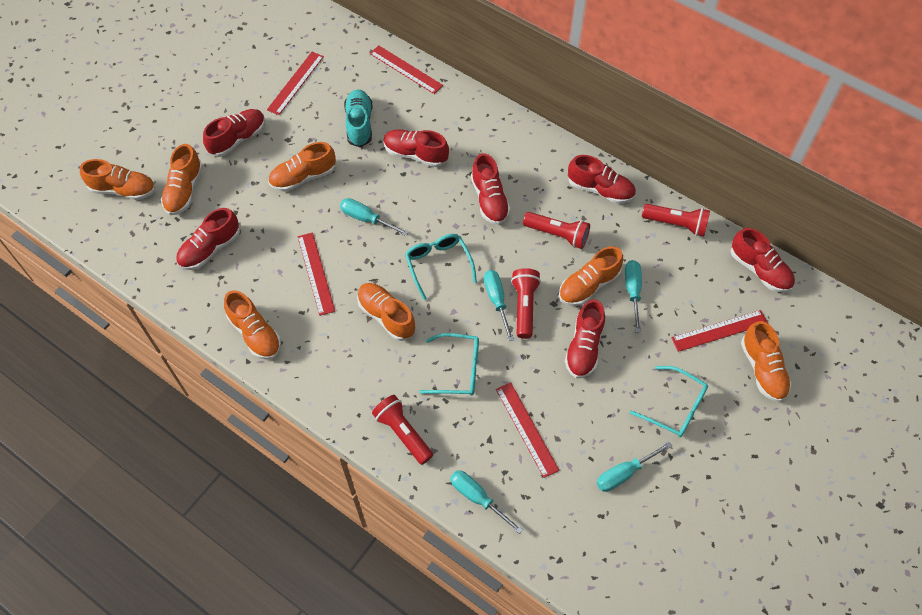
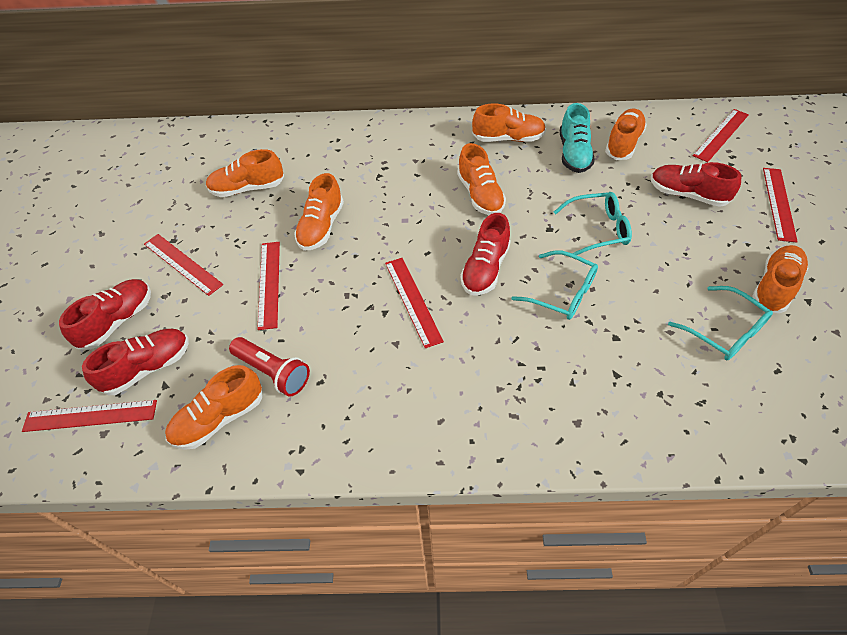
red flashlight: [372,395,433,465] [511,268,541,339] [523,212,590,249] [642,204,710,237] = 4 -> [229,337,310,397] = 1
red ruler: [267,52,324,115] [298,232,335,316] [370,45,443,94] [496,382,559,478] [671,310,768,352] = 5 -> [22,400,157,432] [144,234,223,296] [257,242,280,330] [385,258,444,348] [693,109,749,162] [763,168,798,242] = 6
red shoe: [176,208,240,270] [203,109,265,157] [383,129,449,167] [471,153,511,225] [565,299,605,378] [568,155,636,204] [731,228,795,293] = 7 -> [59,279,151,350] [82,329,189,396] [460,213,511,295] [651,162,742,207] = 4
turquoise screwdriver: [340,198,409,236] [450,470,523,534] [484,270,514,341] [596,442,672,492] [625,260,642,332] = 5 -> none = 0

